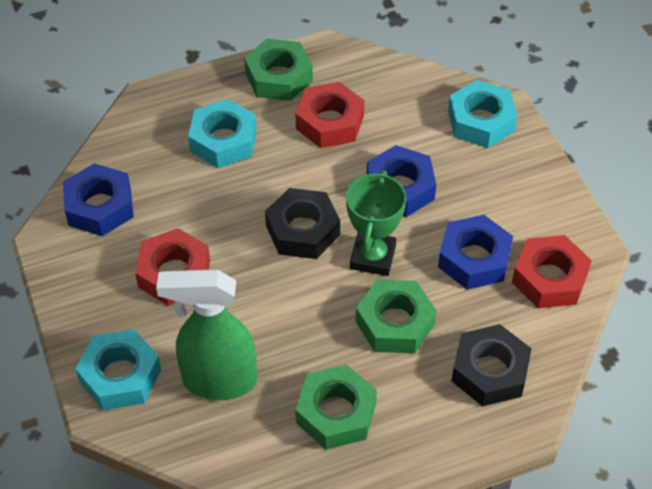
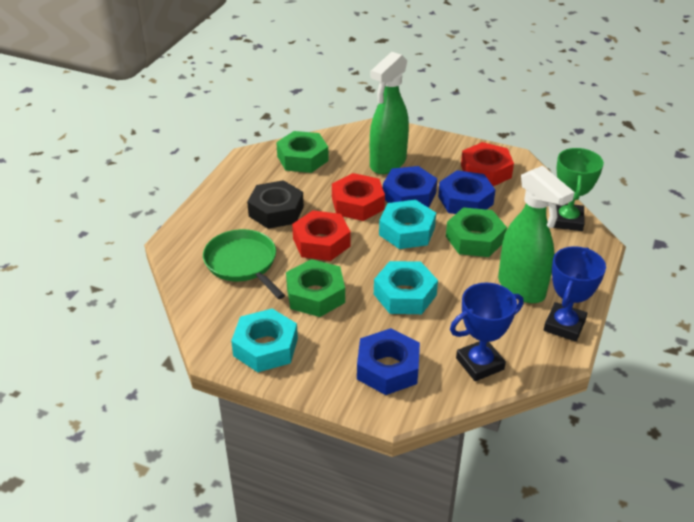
black nut: [265,188,340,259] [451,324,532,406] = 2 -> [247,180,304,229] = 1
blue trophy: none = 0 -> [450,283,524,381] [544,246,606,342] = 2
green pan: none = 0 -> [203,229,285,299] = 1
green spray bottle: [156,269,257,400] = 1 -> [370,52,409,174] [498,166,575,303] = 2

